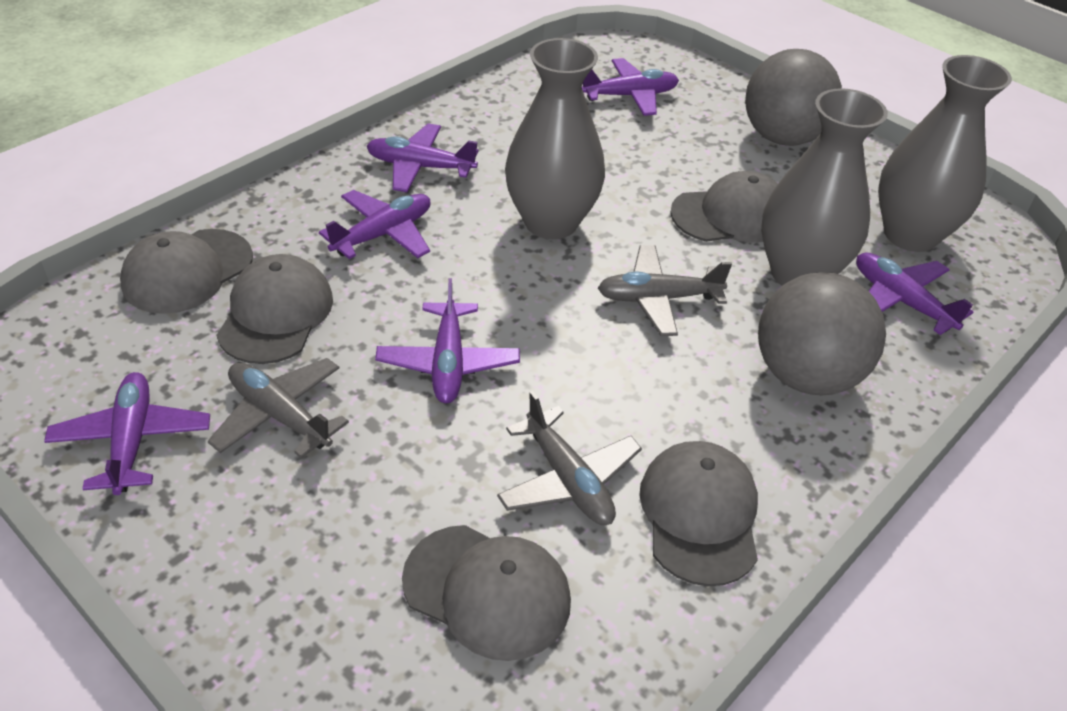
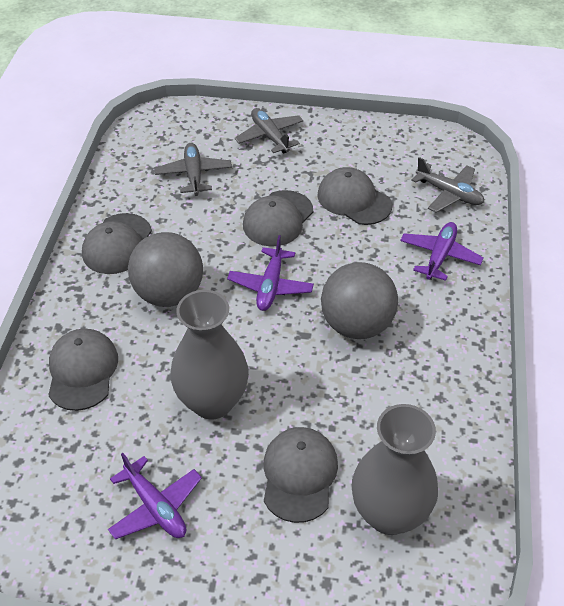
grey vase: [505,38,605,239] [761,88,888,286] [878,55,1012,252] = 3 -> [170,290,249,420] [352,404,438,535] = 2
purple plane: [44,372,210,495] [319,190,431,259] [367,123,478,192] [375,278,520,403] [582,58,679,116] [856,252,973,335] = 6 -> [108,453,202,540] [227,235,314,311] [400,222,484,281] = 3

